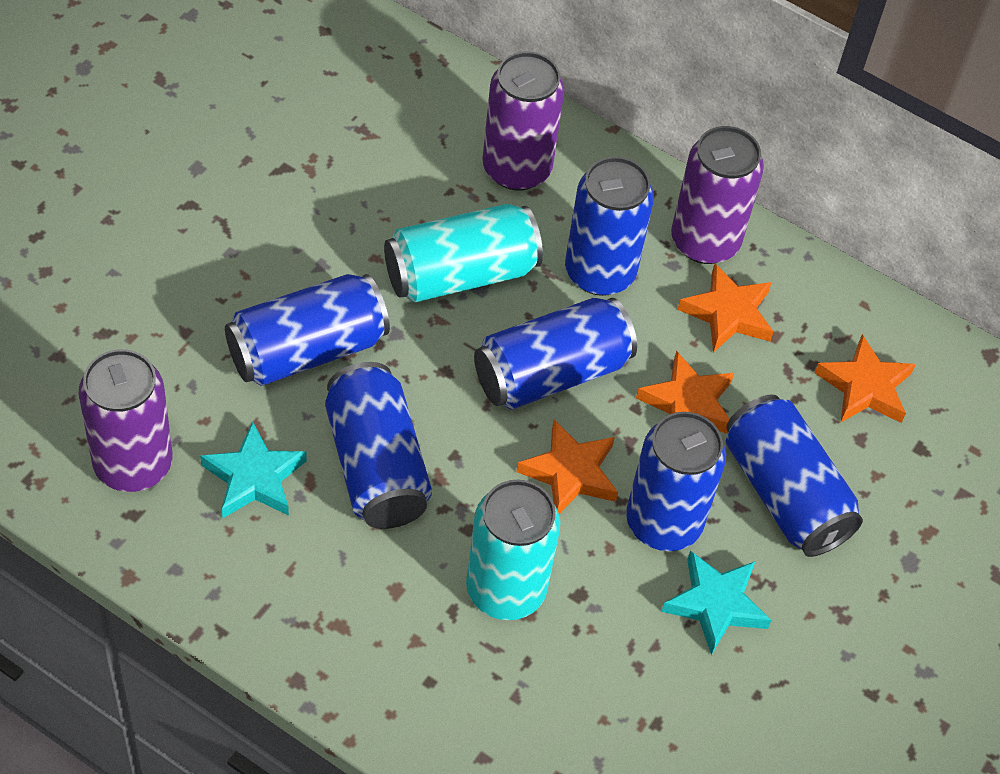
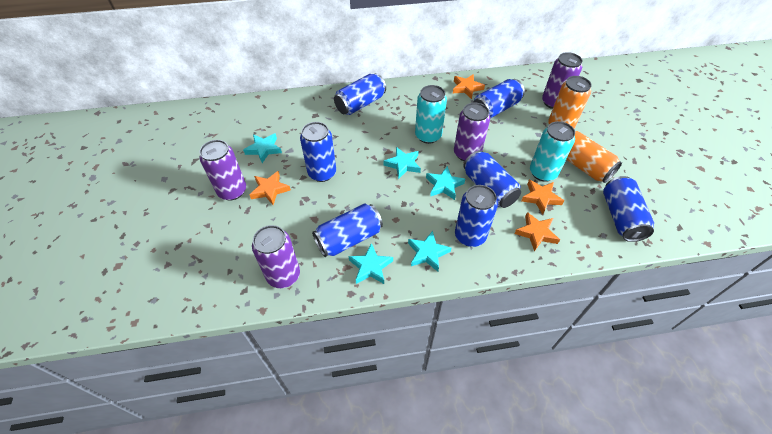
blue can: [225,274,390,386] [325,362,432,529] [474,298,637,410] [565,157,654,296] [626,412,726,551] [726,394,863,557] = 6 -> [300,122,336,182] [312,203,383,257] [334,73,386,115] [455,185,498,247] [463,150,521,208] [473,79,525,118] [603,176,654,242] = 7
orange can: none = 0 -> [548,76,592,129] [566,131,622,183] = 2
purple can: [78,349,173,492] [482,52,565,191] [671,126,764,264] = 3 -> [200,140,246,200] [252,225,300,288] [454,103,490,161] [542,52,582,109] = 4
turquoise star: [200,421,307,518] [661,551,771,655] = 2 -> [243,133,282,163] [349,243,393,284] [384,147,421,179] [408,231,451,272] [426,166,465,200] = 5

